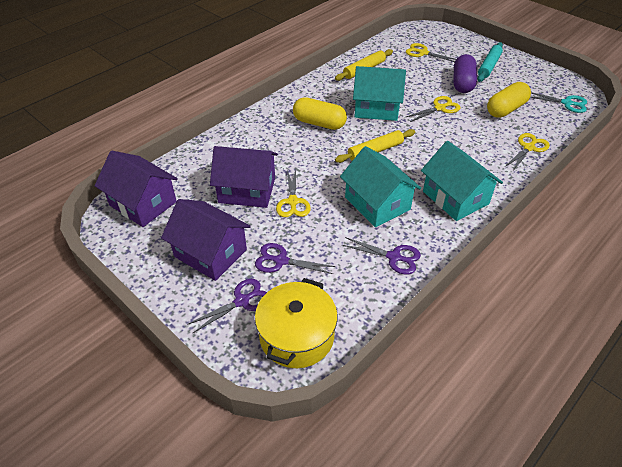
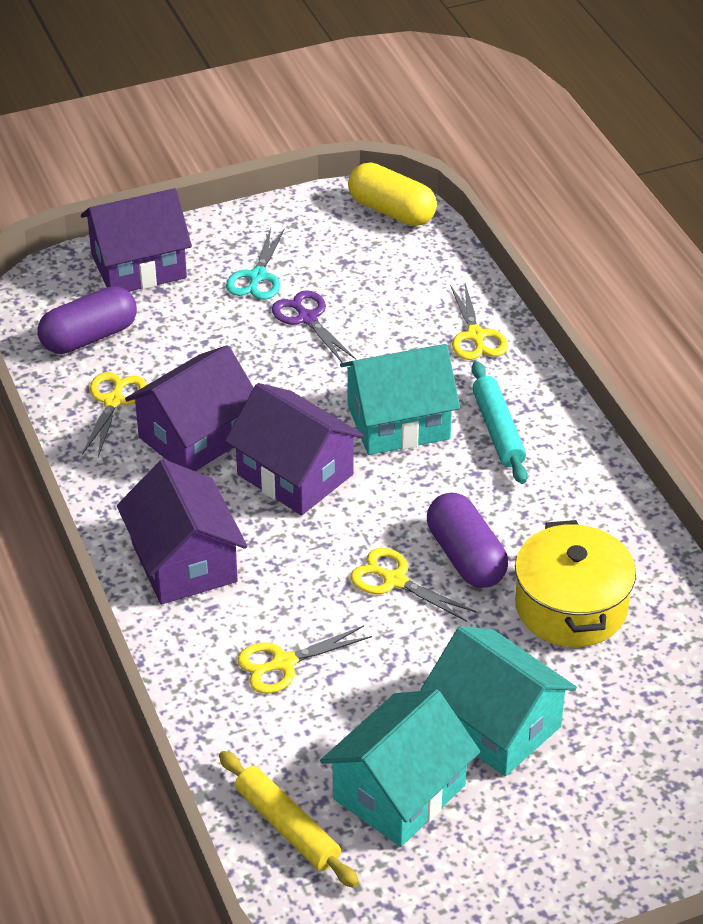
purple capsule: [453,54,477,93] = 1 -> [38,286,137,354] [427,493,508,588] = 2
purple house: [95,151,178,227] [161,199,251,281] [210,146,278,208] = 3 -> [81,188,192,292] [117,459,247,604] [125,345,254,471] [225,383,364,515] = 4
purple scissors: [187,279,267,333] [255,243,335,274] [342,237,421,275] = 3 -> [272,290,356,363] = 1
yellow capsule: [293,97,347,130] [487,82,531,118] = 2 -> [348,163,437,226] = 1
yellow rolling pin: [335,49,393,81] [335,129,415,163] = 2 -> [219,751,359,888] = 1

